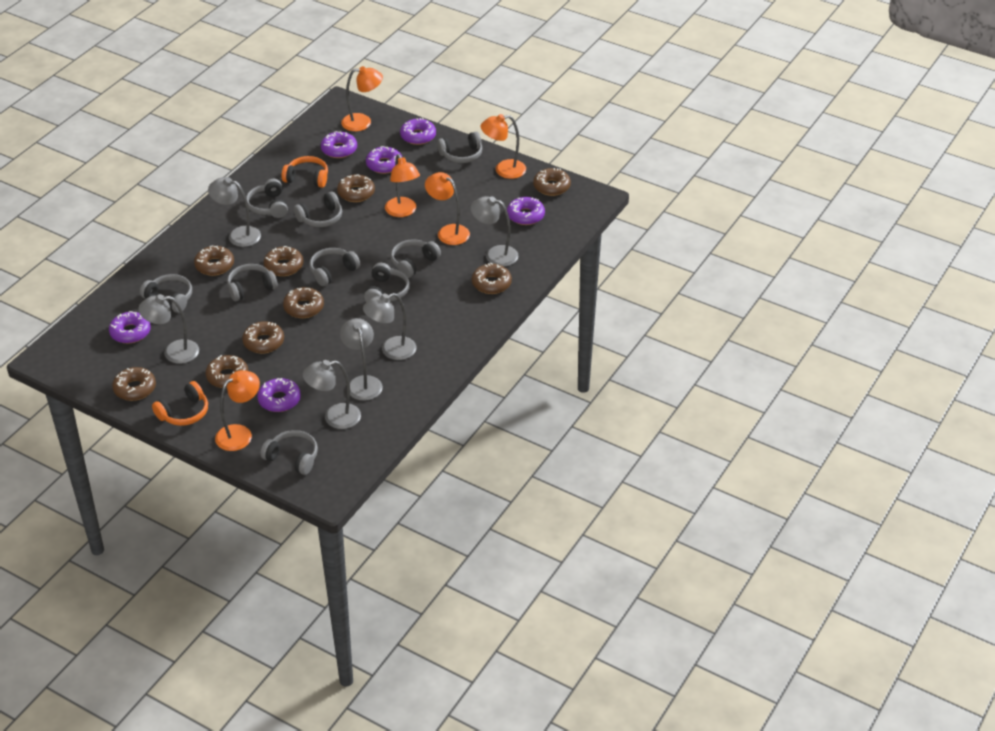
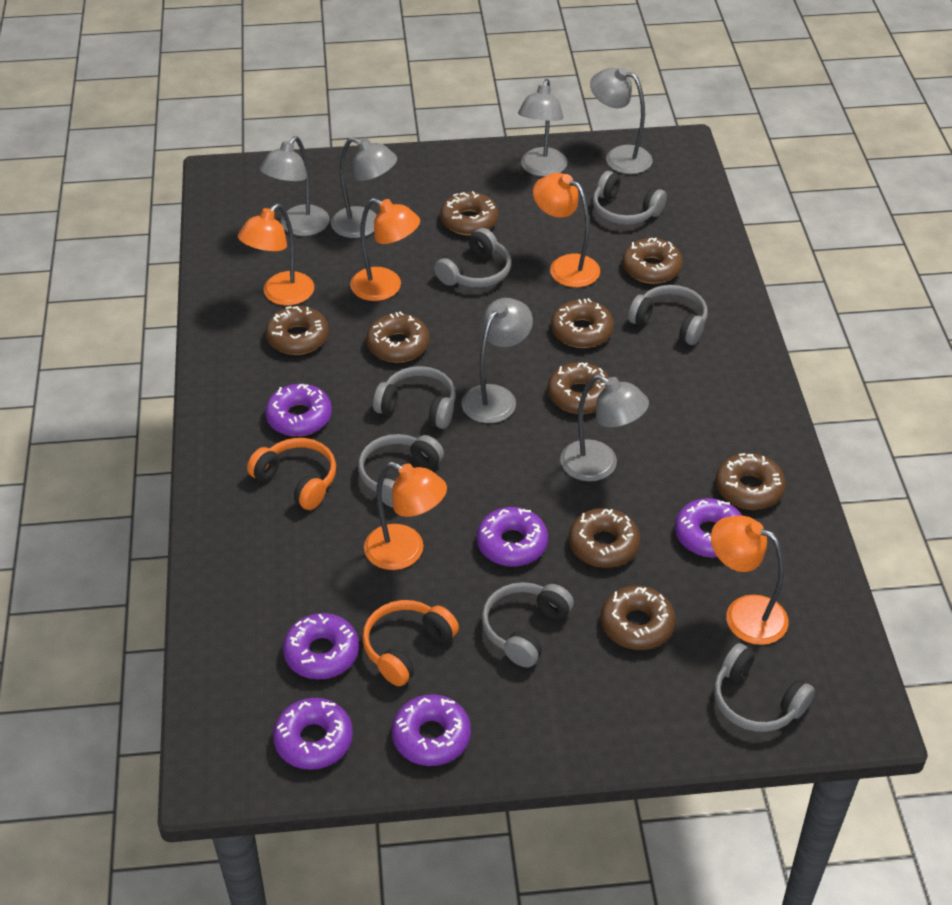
grey headphones: [140,274,192,313] [227,264,278,301] [246,179,288,218] [260,430,318,475] [293,192,342,227] [309,248,360,286] [364,263,410,302] [391,239,441,278] [437,132,482,163] = 9 -> [358,434,444,508] [373,366,456,429] [434,228,511,288] [481,582,574,667] [593,171,667,225] [628,285,708,345] [714,643,815,732] = 7

